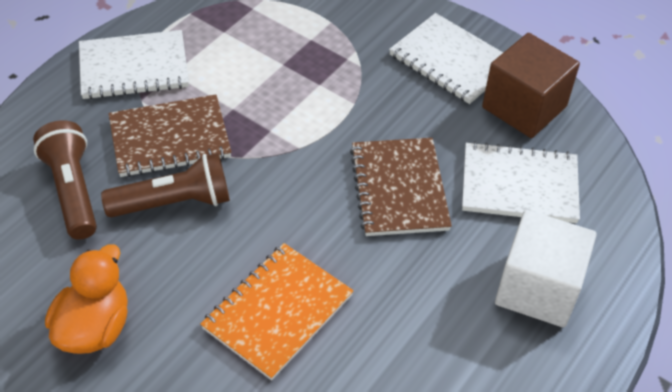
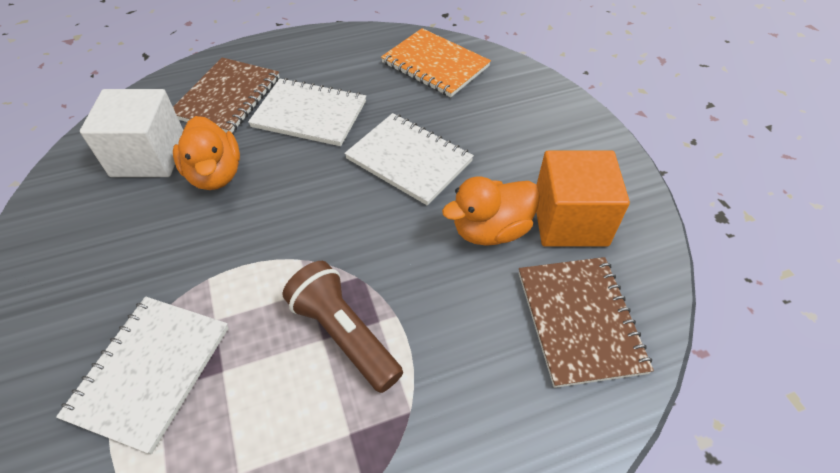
brown cube: [482,33,580,138] = 1 -> none = 0
brown flashlight: [33,120,97,239] [101,153,230,217] = 2 -> [282,261,403,393] = 1
orange cube: none = 0 -> [536,150,630,247] = 1
orange duck: [45,244,128,354] = 1 -> [173,116,240,190] [442,177,540,246] = 2

